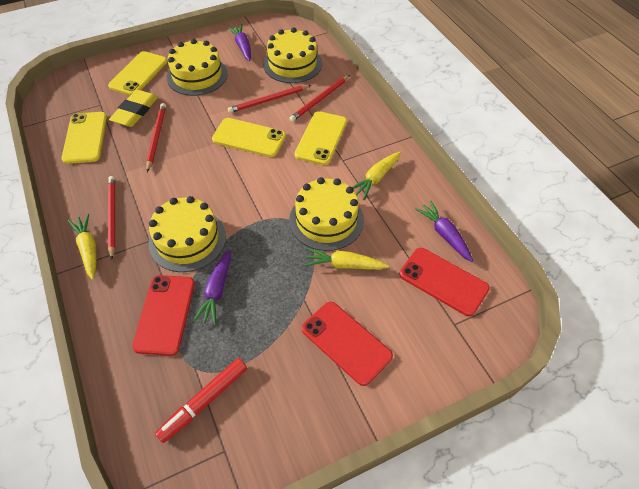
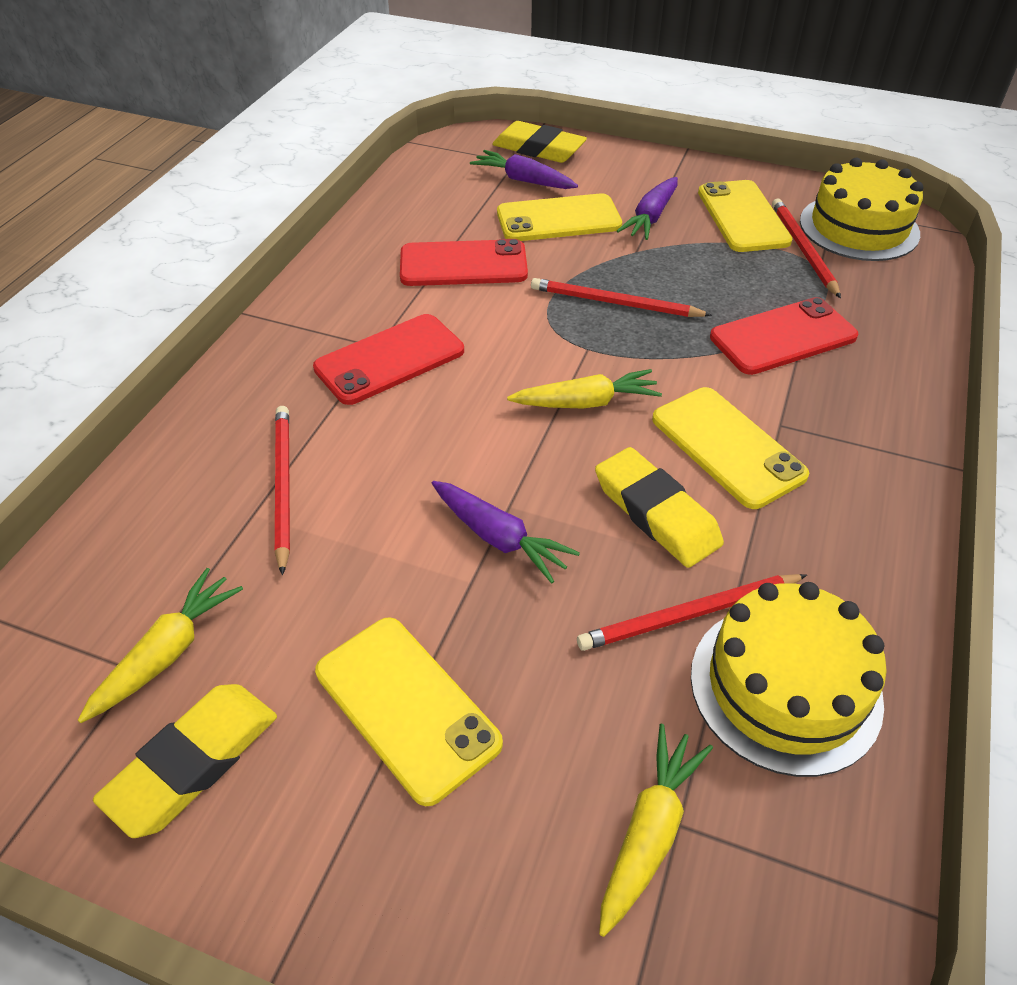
red marker: [155,358,247,443] = 1 -> none = 0
yellow cake: [149,196,226,272] [167,39,228,96] [263,28,322,83] [289,177,364,251] = 4 -> [691,582,887,777] [800,158,923,261] = 2
yellow eraser: [109,90,158,127] = 1 -> [93,684,277,838] [492,121,587,163] [595,447,724,568] = 3

